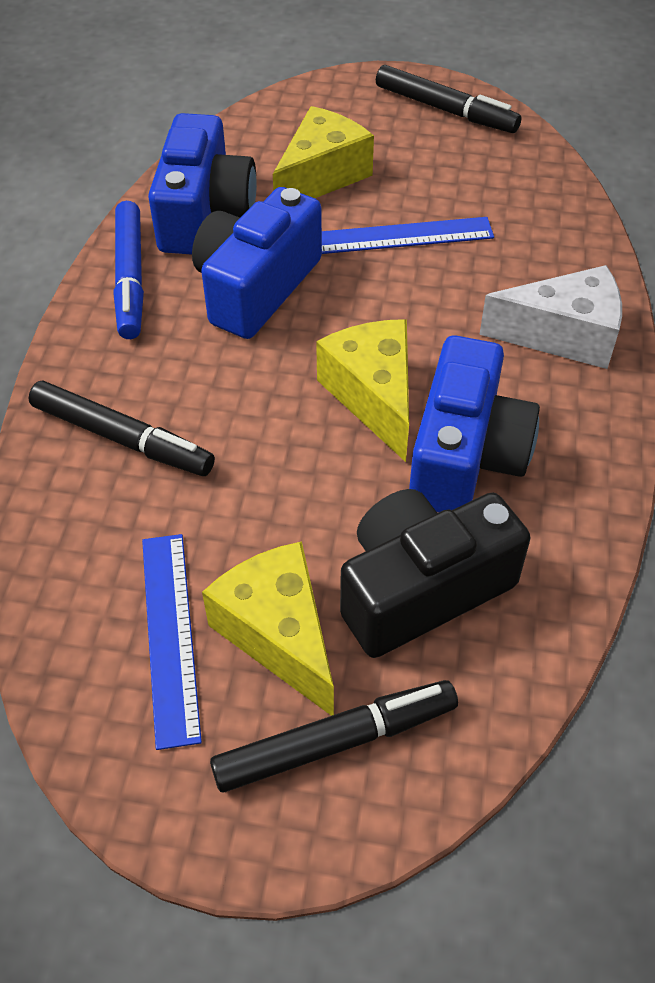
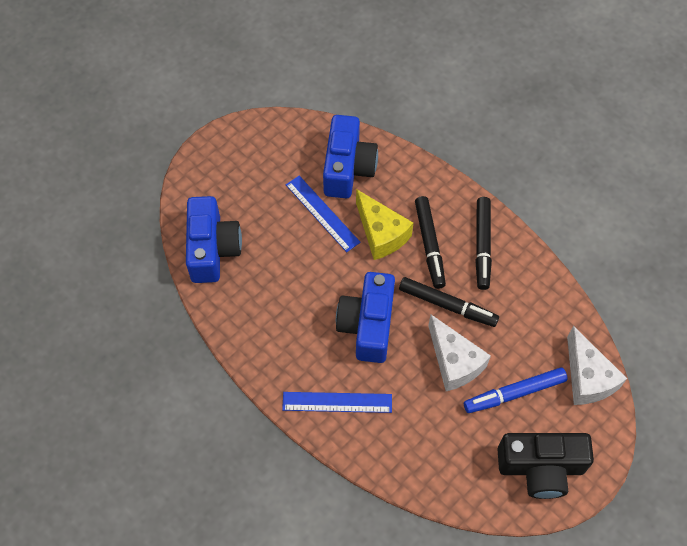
white cheese: [479,265,622,369] = 1 -> [428,315,491,391] [567,326,627,405] = 2
yellow cheese: [202,542,334,716] [273,106,374,198] [316,319,409,462] = 3 -> [356,189,413,260] = 1

